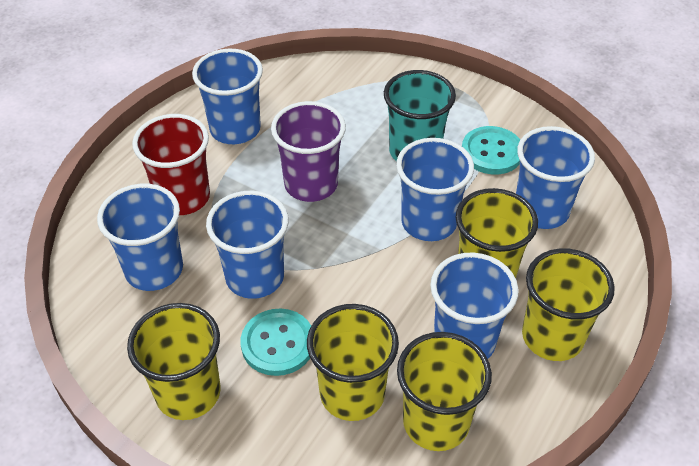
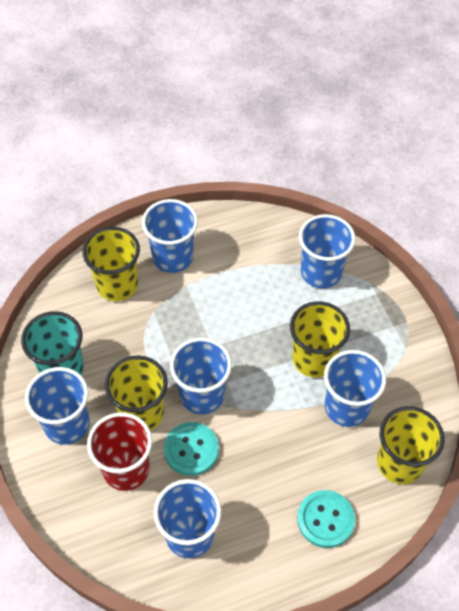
purple cup: [271,101,346,202] = 1 -> none = 0
yellow cup: [127,303,220,420] [307,304,399,421] [397,332,492,451] [456,188,538,278] [522,248,615,361] = 5 -> [82,227,140,301] [105,356,168,431] [290,301,350,377] [377,406,444,484] = 4

